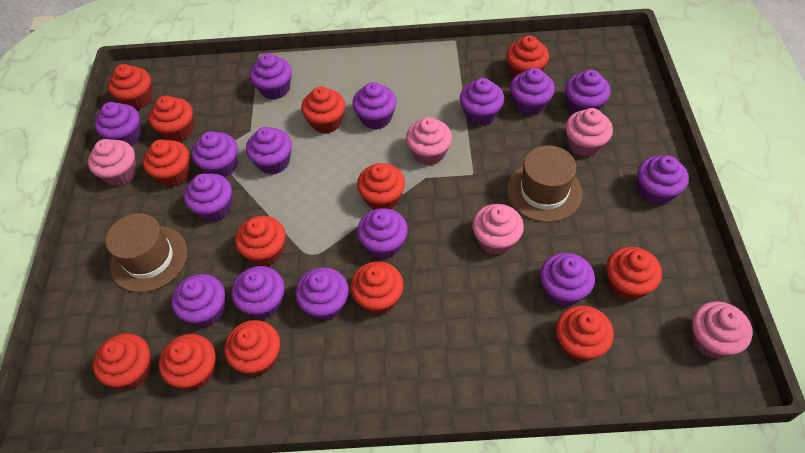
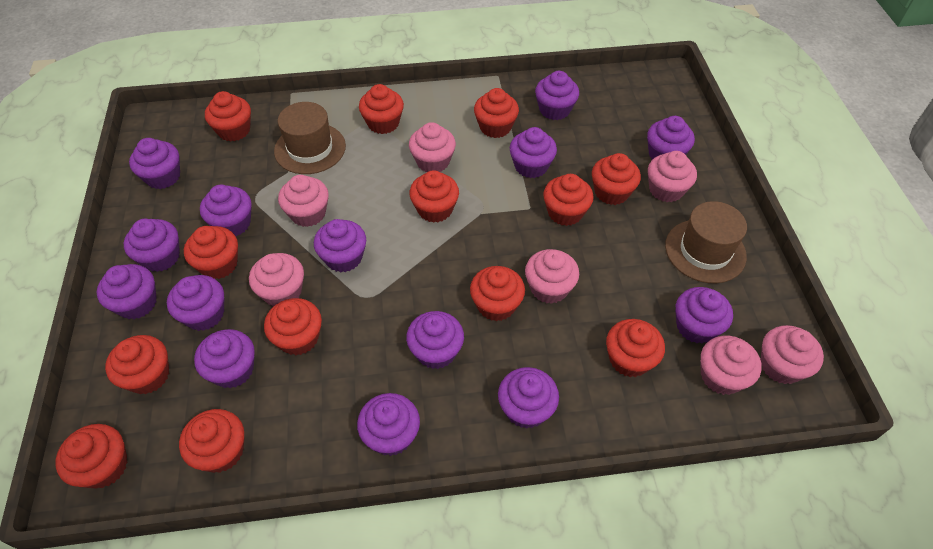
pink cupcake: [88,139,137,186] [406,117,452,166] [472,204,524,255] [565,108,613,157] [691,301,753,358] = 5 -> [249,253,304,307] [278,175,329,227] [409,122,456,172] [525,249,579,304] [648,151,697,202] [700,336,762,395] [761,325,824,384] = 7
purple cupcake: [95,102,142,146] [171,274,225,327] [184,173,232,222] [191,131,238,177] [231,266,284,319] [246,127,292,174] [250,53,292,100] [295,267,349,321] [352,82,396,129] [357,208,408,259] [460,78,504,126] [510,68,555,116] [540,253,595,306] [565,70,611,114] [637,155,689,205] = 15 -> [97,264,157,319] [124,218,180,272] [129,138,180,189] [167,275,224,331] [194,329,255,388] [200,185,252,236] [314,219,366,273] [357,393,420,456] [406,311,464,369] [498,367,559,429] [510,127,557,178] [535,71,579,120] [647,116,695,160] [675,287,733,344] = 14

